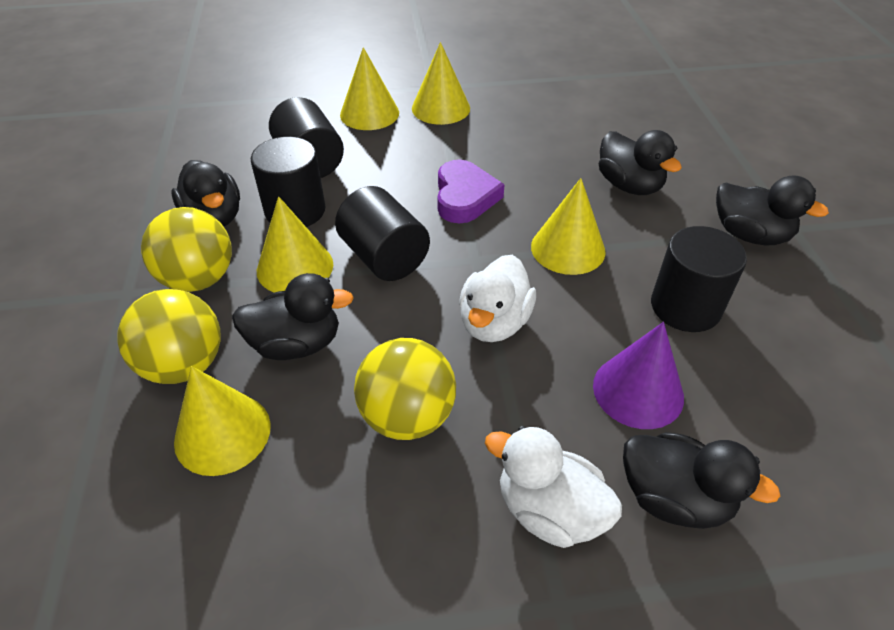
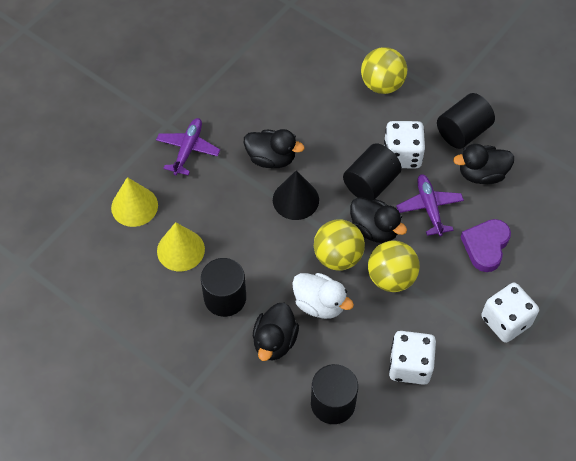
black cone: none = 0 -> [273,170,319,220] = 1
black duck: [172,160,240,227] [232,273,354,360] [599,130,682,195] [623,432,780,529] [716,175,829,245] = 5 -> [244,129,304,168] [253,303,299,361] [350,197,407,243] [453,144,514,184] = 4
purple cone: [593,322,684,429] = 1 -> none = 0
purple plane: none = 0 -> [156,118,220,176] [396,174,464,237] = 2
white dice: none = 0 -> [384,121,425,168] [389,331,436,385] [481,282,539,343] = 3
white duck: [459,255,536,342] [485,426,622,548] = 2 -> [292,273,354,319] = 1
yellow cone: [174,366,271,476] [257,196,333,293] [340,47,399,130] [412,42,470,125] [531,178,606,275] = 5 -> [111,177,158,227] [157,222,205,271] = 2

